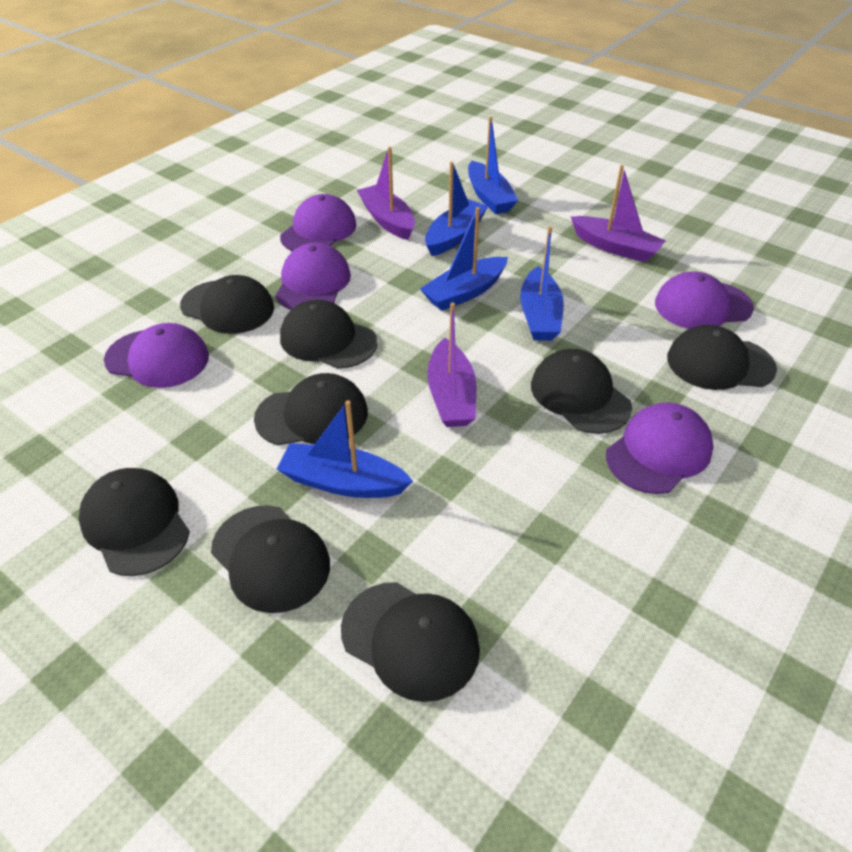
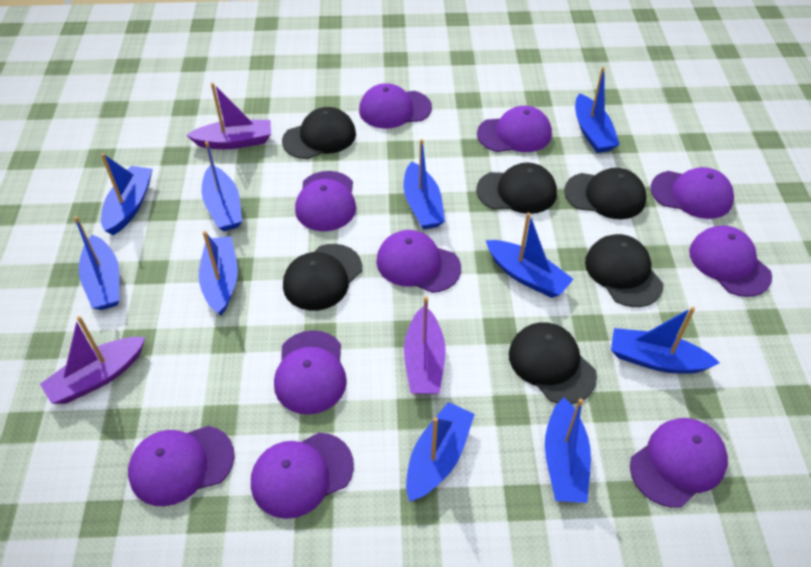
black cap: [79,468,190,576] [180,275,274,334] [211,505,330,613] [254,373,368,445] [280,300,378,369] [341,582,480,702] [531,349,632,434] [667,325,777,390] = 8 -> [282,107,356,159] [283,244,362,311] [476,162,557,214] [509,322,597,404] [564,168,647,219] [585,234,663,307] = 6
blue boat: [277,400,413,498] [420,207,508,311] [425,162,488,256] [468,116,518,214] [520,226,564,341] = 5 -> [74,216,120,310] [101,153,153,235] [199,231,238,315] [201,141,242,231] [404,139,445,230] [406,402,475,502] [486,213,574,298] [545,397,591,503] [575,67,620,153] [611,307,720,374] = 10
purple cap: [104,323,209,388] [275,243,351,310] [280,194,357,251] [606,402,713,494] [655,272,754,329] = 5 -> [128,426,235,506] [251,433,354,519] [274,330,347,415] [295,171,356,231] [359,83,432,128] [376,230,461,293] [477,106,552,152] [630,418,728,508] [651,167,734,219] [689,226,772,297] = 10

